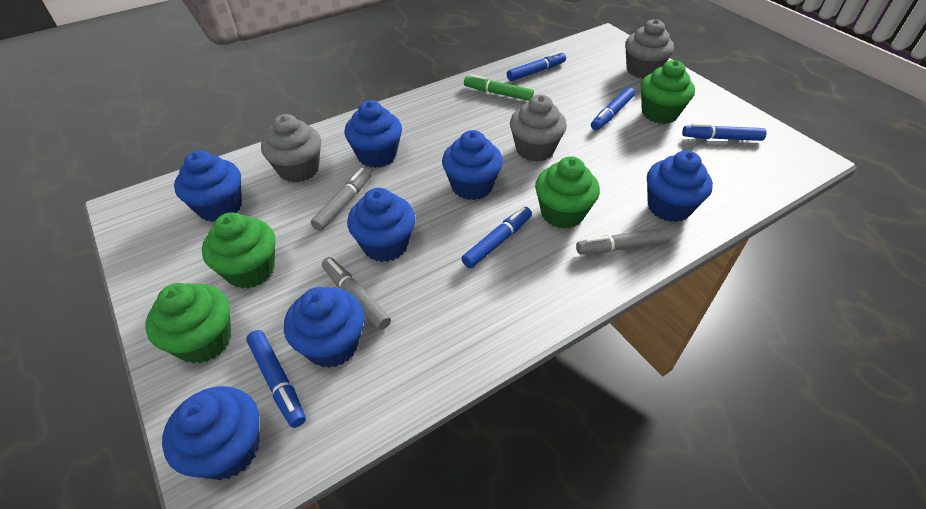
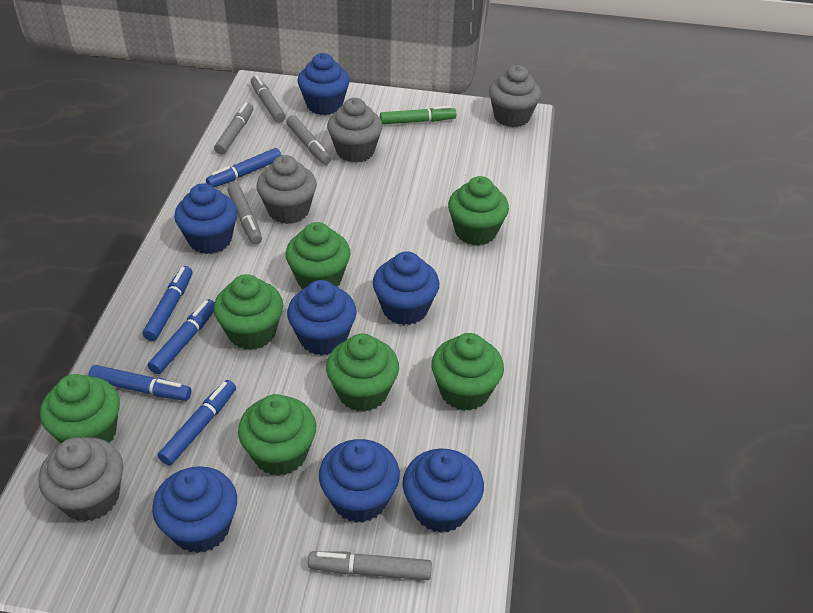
green cupcake: [146,283,231,364] [202,213,276,289] [535,156,600,229] [641,60,695,124] = 4 -> [40,374,120,443] [214,274,283,350] [238,394,316,476] [286,222,351,289] [326,334,399,412] [431,333,504,411] [448,176,509,246] = 7
grey cupcake: [261,114,321,183] [510,95,567,162] [625,19,674,79] = 3 -> [38,437,123,522] [257,155,317,224] [327,98,383,163] [489,65,541,127] = 4
grey marker: [311,168,372,231] [322,257,391,330] [576,227,672,254] = 3 -> [214,102,253,155] [227,183,262,244] [251,75,286,123] [286,115,331,165] [308,551,432,580] = 5

